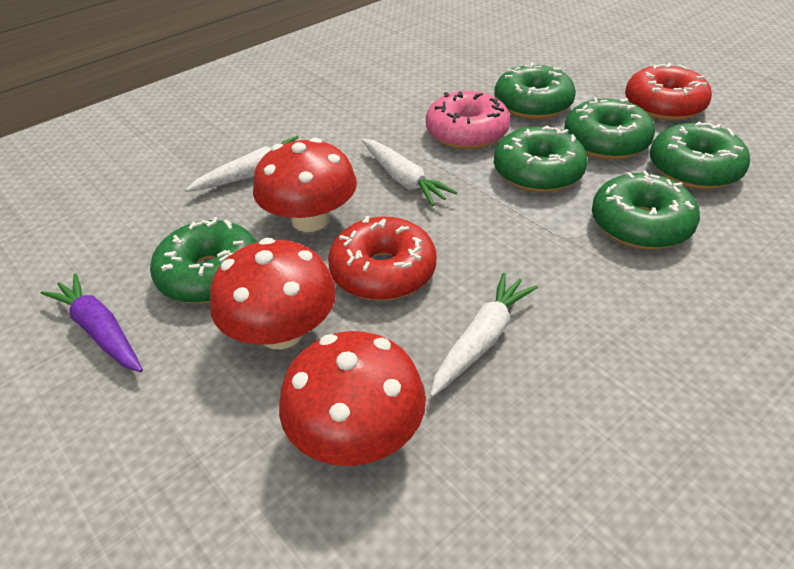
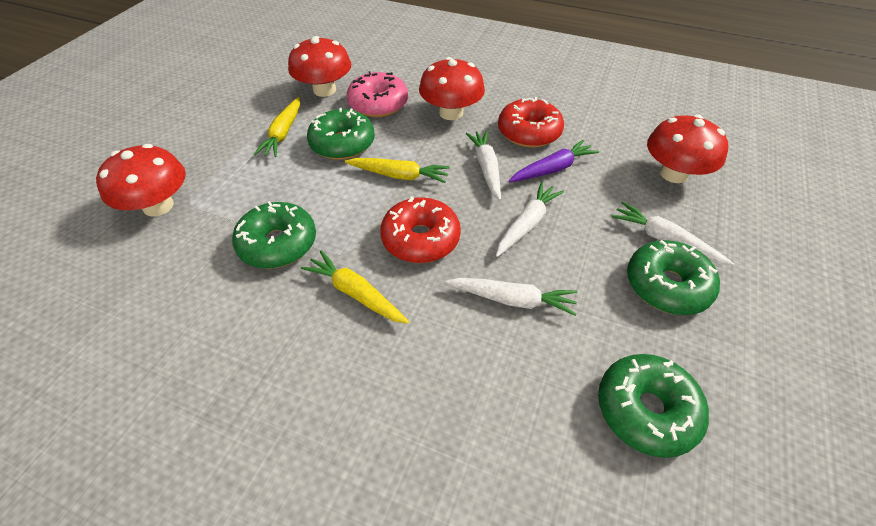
green donut: [150,217,257,304] [494,62,576,119] [494,125,588,193] [564,97,655,160] [592,171,700,249] [650,122,750,189] = 6 -> [232,201,316,269] [307,108,375,160] [598,354,709,458] [627,240,720,315] = 4
red mushroom: [210,238,336,349] [253,138,357,232] [279,331,426,466] = 3 -> [96,144,186,217] [288,36,351,97] [419,57,485,120] [647,114,728,183] = 4
white carrot: [185,136,299,192] [362,139,458,206] [430,273,538,397] = 3 -> [445,278,577,316] [465,130,501,200] [496,182,564,257] [612,202,734,265] = 4
yellow carrot: none = 0 -> [254,97,300,157] [301,251,409,324] [345,158,450,183] = 3

